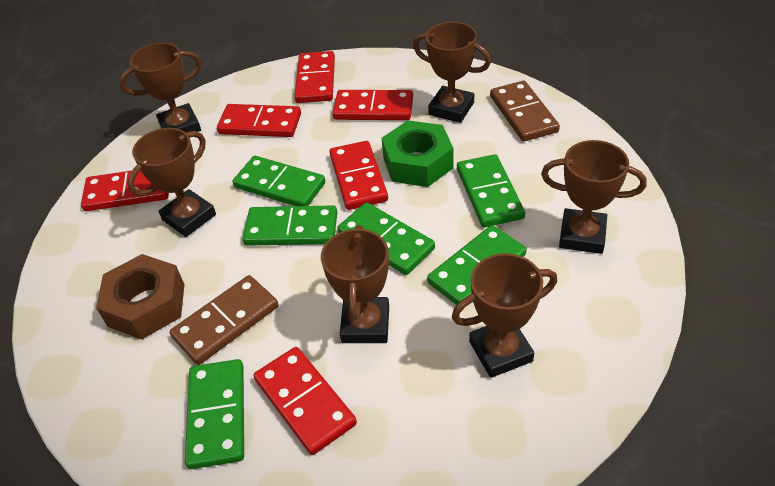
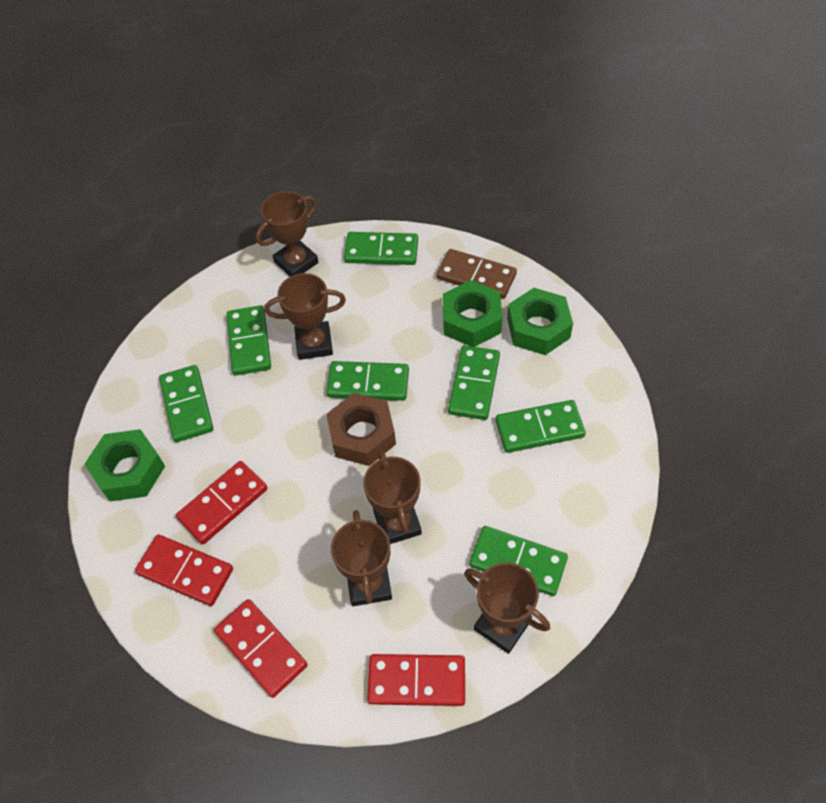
brown domino: [170,275,279,365] [490,81,560,142] = 2 -> [436,249,517,299] = 1
brown trophy: [119,43,201,132] [127,128,216,237] [321,225,389,343] [413,22,491,123] [452,253,557,378] [541,140,647,254] = 6 -> [256,191,319,277] [265,273,346,360] [331,510,392,606] [363,450,422,544] [464,562,550,654] = 5
green domino: [185,359,244,469] [232,156,325,206] [242,205,337,245] [337,202,435,275] [427,225,527,305] [457,154,525,227] = 6 -> [159,365,213,442] [227,305,271,376] [327,361,409,401] [344,232,418,265] [448,345,500,420] [469,526,568,596] [495,400,586,453] = 7
green nut: [382,120,453,187] = 1 -> [85,429,165,502] [443,280,502,347] [507,288,573,355] = 3
red domino: [81,170,169,211] [217,104,301,137] [254,347,357,455] [294,51,335,103] [329,141,388,210] [332,90,413,120] = 6 -> [135,534,233,606] [176,461,268,544] [214,599,307,698] [367,654,465,706] = 4

